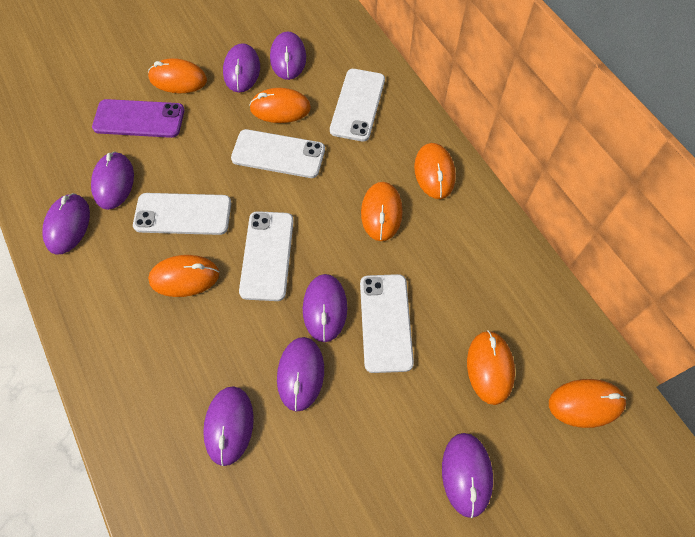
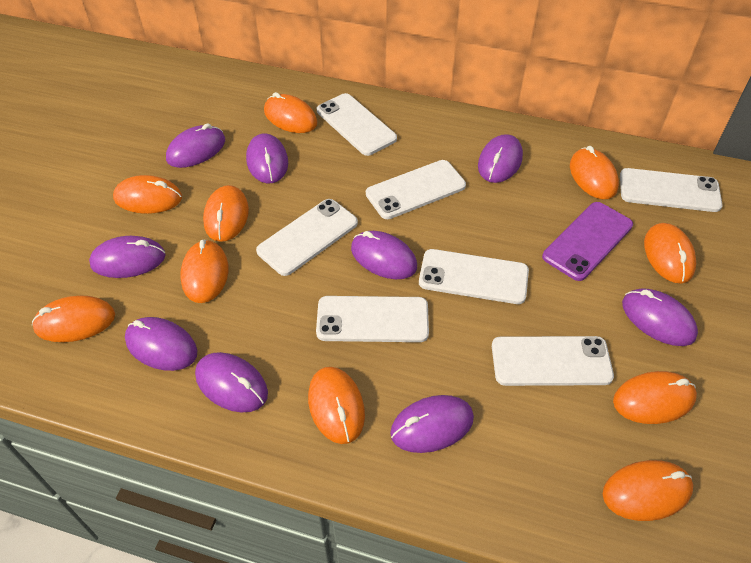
orange mouse: [148,58,207,93] [148,255,219,297] [249,88,311,123] [361,182,403,241] [414,143,456,199] [467,330,515,405] [549,379,626,428] = 7 -> [32,296,115,342] [113,175,182,214] [180,240,229,303] [203,185,249,242] [264,92,317,133] [308,367,365,444] [570,146,619,199] [603,460,693,521] [613,371,697,424] [644,223,696,283] = 10
purple mouse: [42,193,90,255] [91,152,134,210] [203,386,254,466] [223,43,260,93] [270,31,306,80] [277,337,324,411] [303,274,347,342] [442,433,493,518] = 8 -> [89,236,166,278] [125,317,197,371] [166,123,225,168] [195,352,268,412] [246,134,288,183] [351,231,417,279] [390,395,474,453] [478,134,523,183] [622,288,698,346] = 9
white phone: [133,193,231,235] [231,129,325,178] [239,211,294,301] [330,69,385,142] [360,274,414,373] = 5 -> [256,199,358,276] [316,296,429,342] [317,93,397,156] [366,160,466,219] [419,249,529,304] [492,336,614,386] [620,168,723,212] = 7

